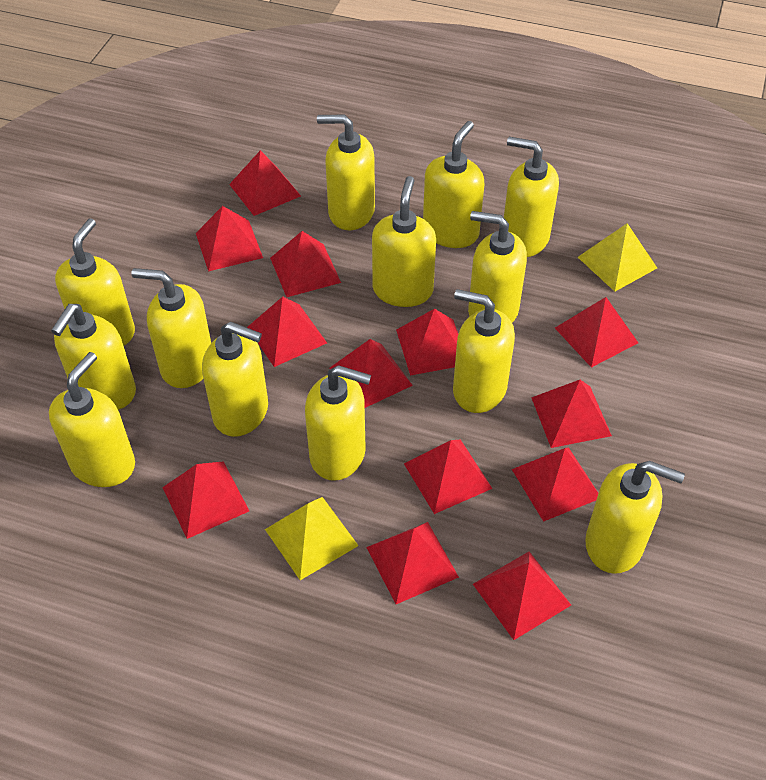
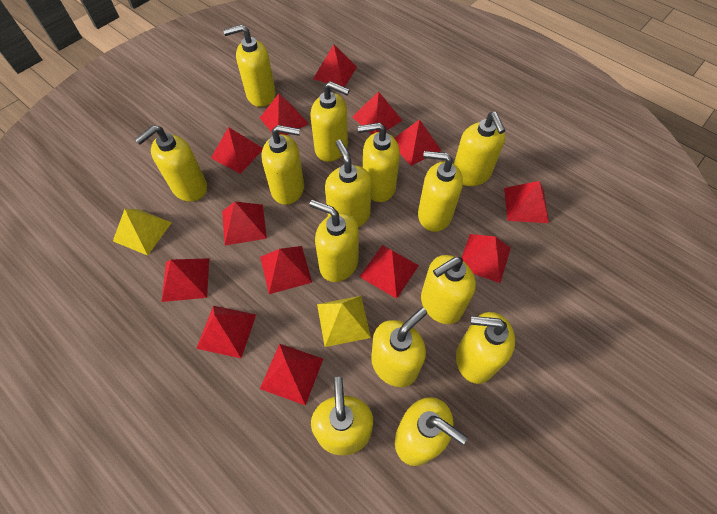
yellow soap dispenser: [49,352,135,487] [51,304,136,410] [55,218,135,346] [131,268,211,388] [202,322,268,437] [305,365,371,481] [317,115,375,230] [372,176,436,307] [423,121,484,248] [453,289,515,413] [468,211,527,323] [504,137,559,257] [585,461,685,574] = 13 -> [135,125,207,202] [223,24,276,107] [261,125,304,205] [309,200,359,282] [310,81,350,162] [311,377,373,455] [325,140,372,227] [358,122,400,202] [371,307,427,387] [395,397,467,466] [418,151,463,232] [421,255,476,324] [454,112,506,186] [456,312,515,384] = 14

